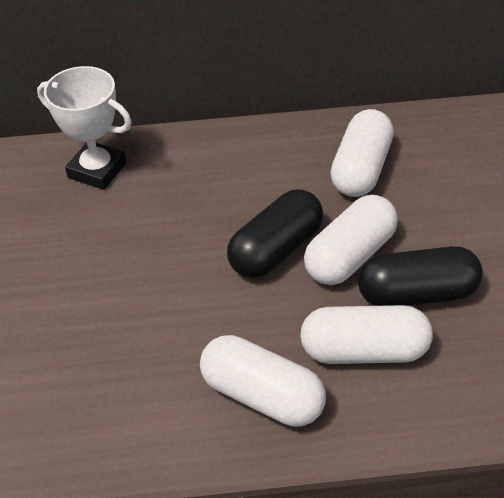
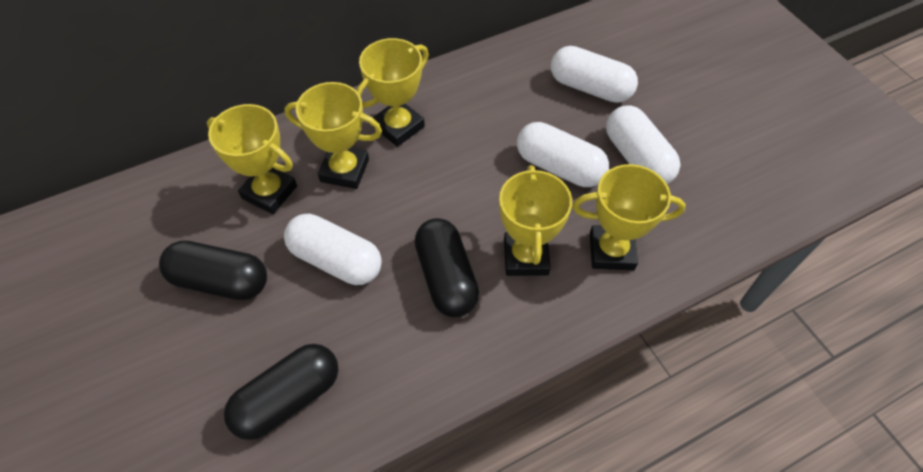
black capsule: [227,189,323,278] [358,246,483,306] = 2 -> [159,240,267,300] [224,344,339,440] [415,218,479,317] = 3
white trophy: [37,66,132,190] = 1 -> none = 0
yellow trophy: none = 0 -> [207,104,297,214] [284,82,382,189] [356,38,429,147] [499,165,572,276] [573,164,686,270] = 5

